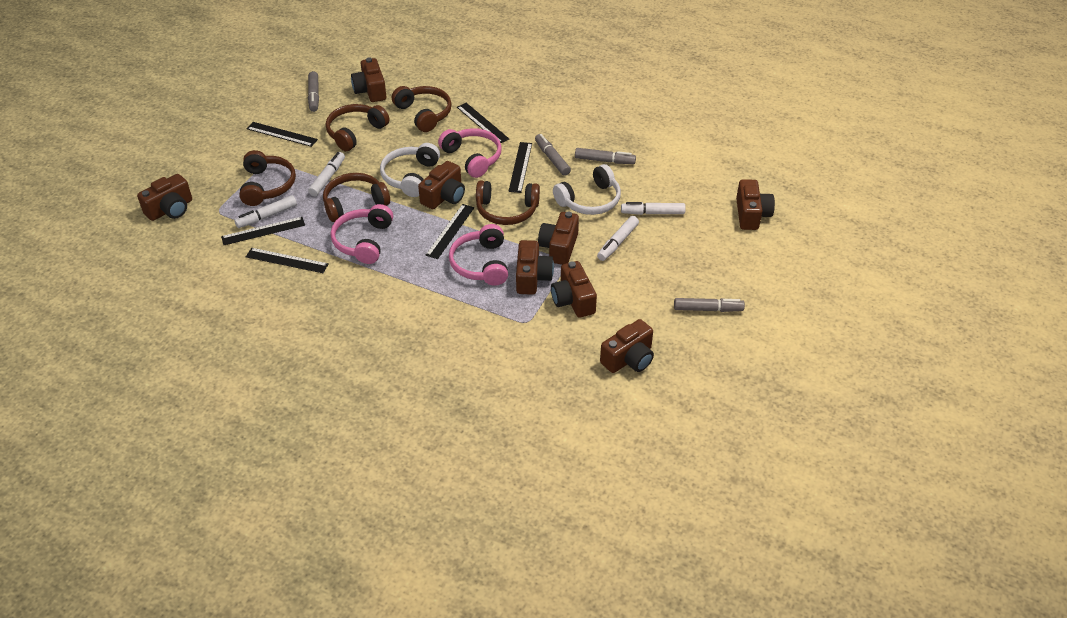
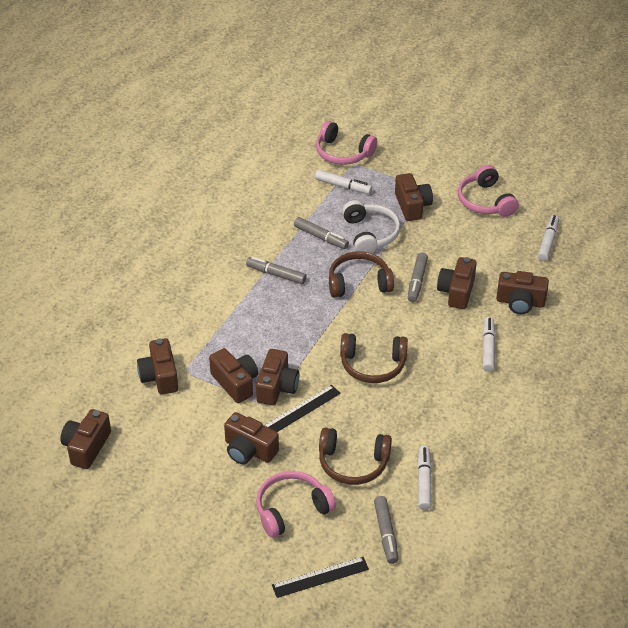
black ruler: [221,217,305,245] [246,248,329,273] [247,122,318,147] [426,204,474,259] [457,103,509,143] [508,142,532,193] = 6 -> [264,385,341,432] [272,557,369,598] = 2
brown headphones: [239,150,296,206] [323,173,390,222] [326,104,390,151] [392,86,452,132] [476,180,540,225] = 5 -> [319,428,392,485] [329,251,394,298] [340,333,408,383] = 3
white headphones: [380,143,440,197] [553,164,621,215] = 2 -> [342,200,400,253] = 1

